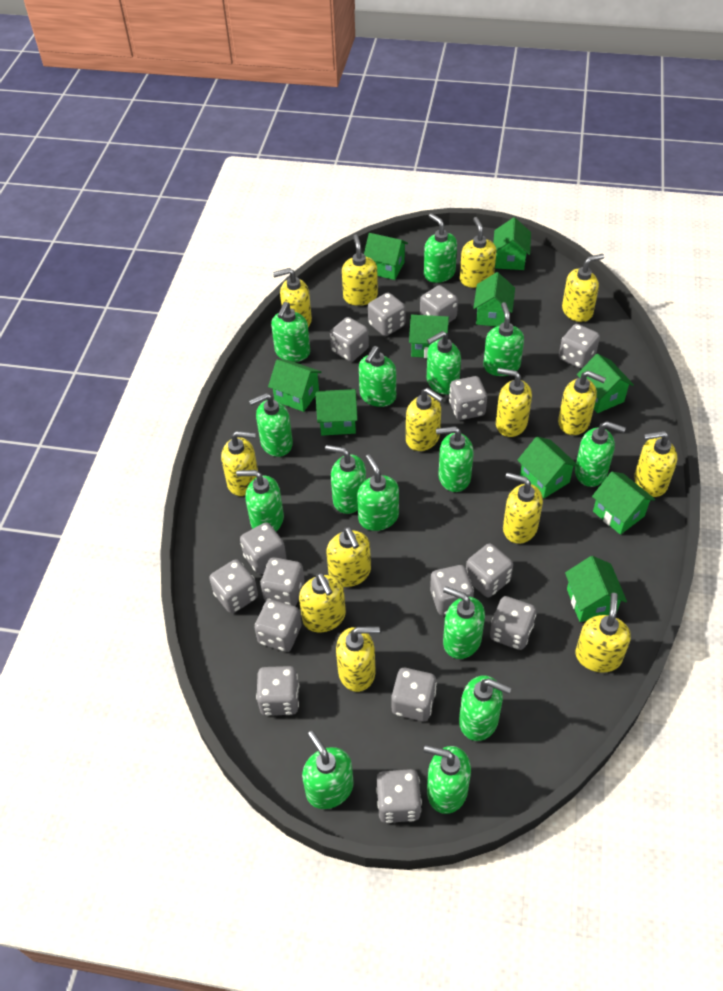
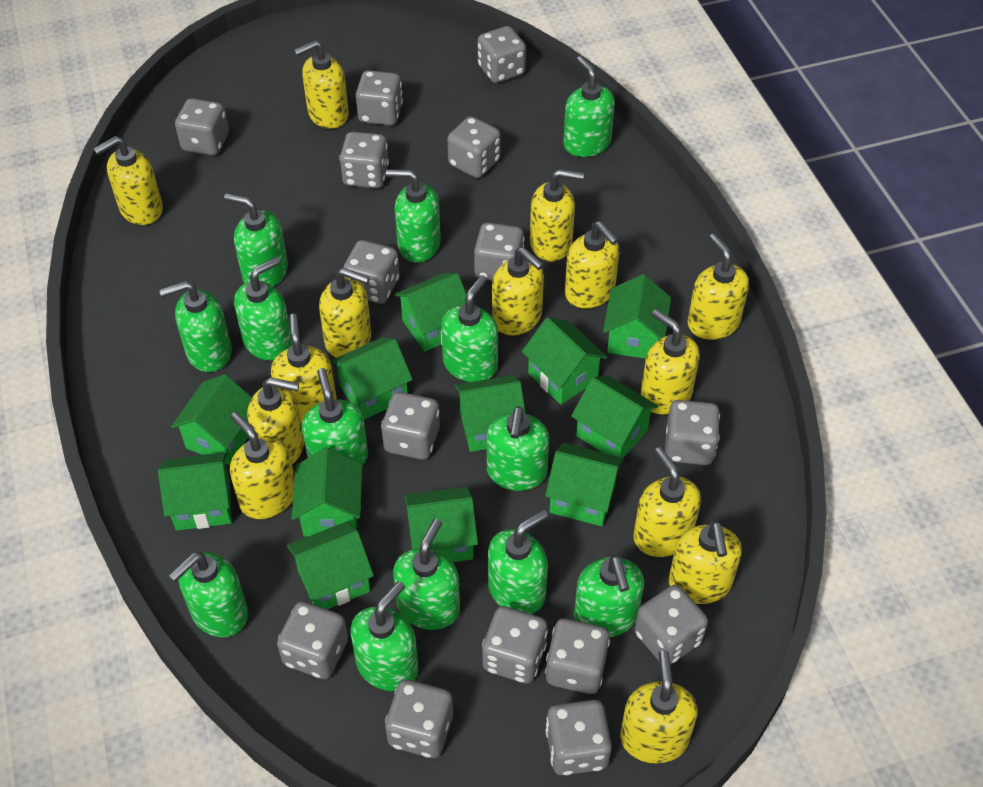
green house: [268,359,321,412] [316,389,358,436] [364,233,408,280] [409,315,449,358] [473,272,515,327] [493,217,531,270] [518,436,579,498] [565,556,627,622] [577,354,634,413] [592,472,655,535] = 10 -> [158,452,231,531] [171,374,252,465] [287,521,374,609] [292,448,362,537] [331,337,413,420] [395,273,466,352] [405,487,478,562] [455,375,526,452] [522,318,607,405] [545,443,624,526] [571,376,658,458] [603,274,671,359] = 12
green soap dispenser: [236,470,284,531] [249,393,293,457] [271,302,310,362] [302,731,354,809] [325,445,366,514] [357,454,399,531] [359,346,396,407] [424,213,457,283] [424,745,471,814] [427,331,461,395] [436,426,473,492] [443,586,485,659] [459,675,511,741] [483,302,524,376] [575,421,626,487] = 15 -> [159,281,232,372] [169,552,248,637] [224,193,288,287] [234,257,292,361] [302,368,368,465] [351,581,418,691] [386,170,441,262] [393,519,460,630] [441,275,498,382] [487,406,549,491] [488,509,548,614] [563,56,615,157] [574,555,644,637] = 13

